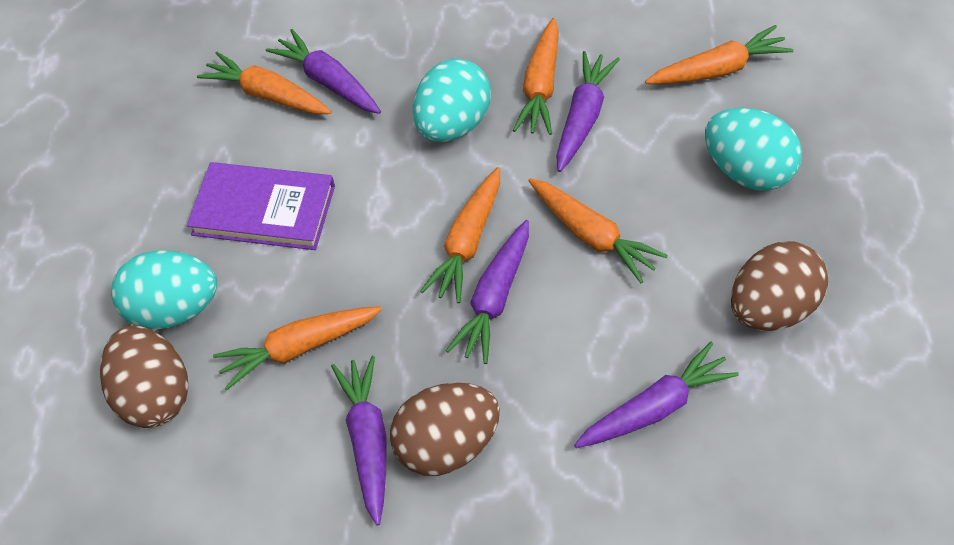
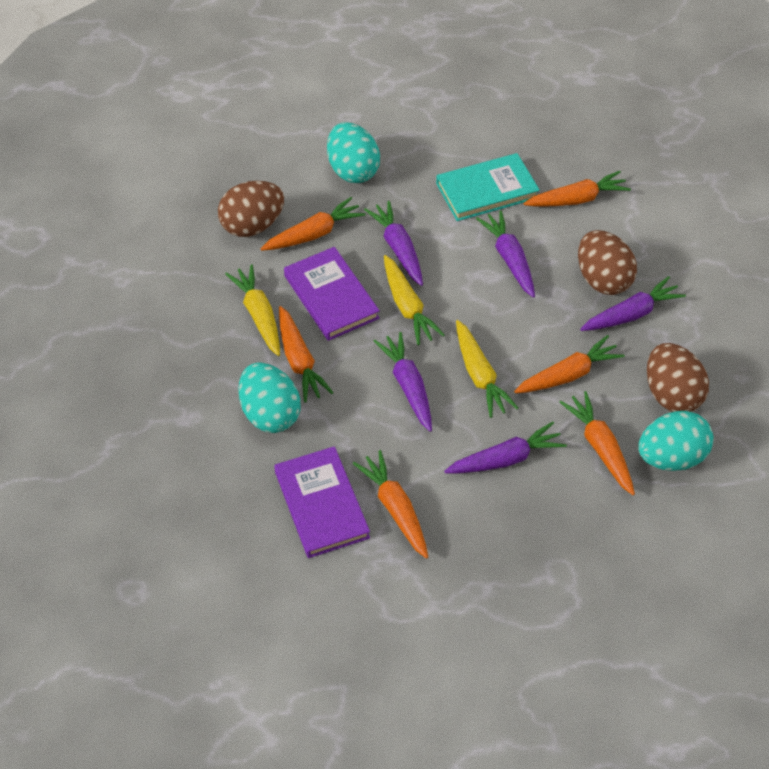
purple book: [187,162,335,250] = 1 -> [274,446,370,558] [284,247,380,341] = 2
turquoise book: none = 0 -> [436,153,540,221] = 1
yellow carrot: none = 0 -> [225,264,280,356] [384,255,445,345] [456,320,518,418] = 3

